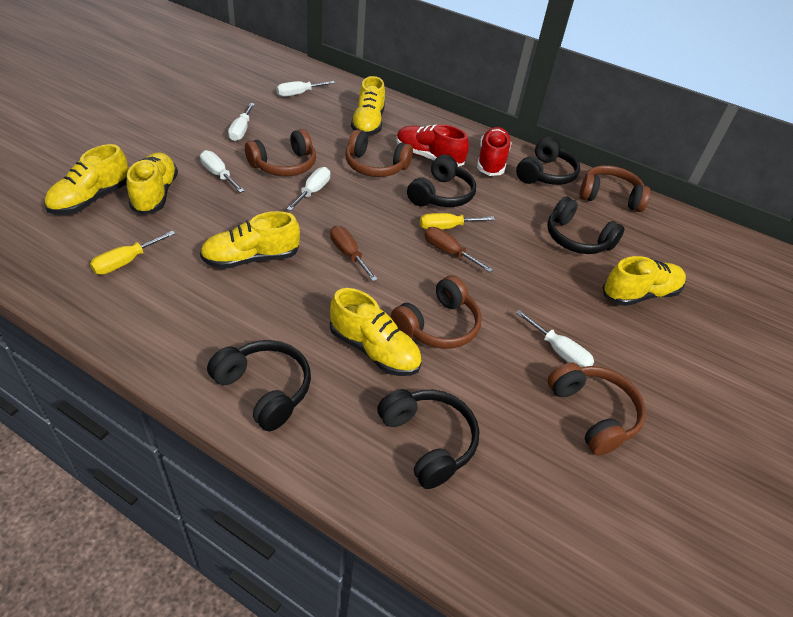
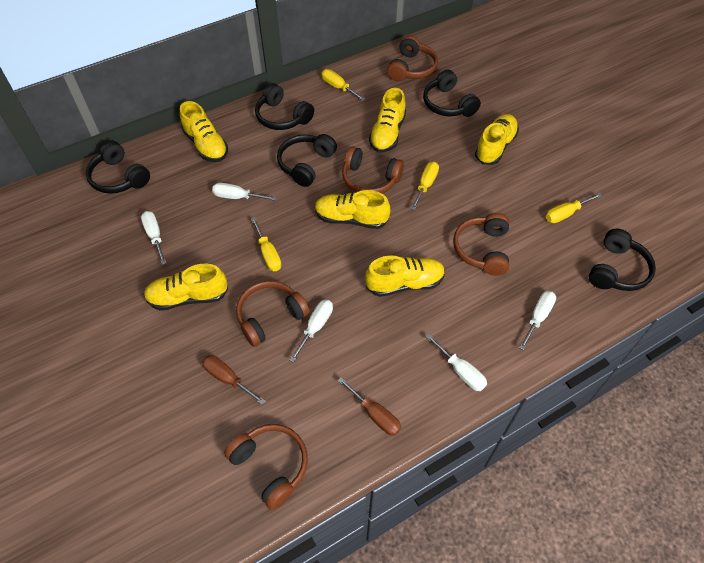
red shoe: [396,124,469,167] [477,127,512,176] = 2 -> none = 0
yellow screwdriver: [90,231,176,275] [420,213,495,230] = 2 -> [251,217,282,271] [321,69,366,101] [411,162,439,210] [546,193,602,223] = 4

